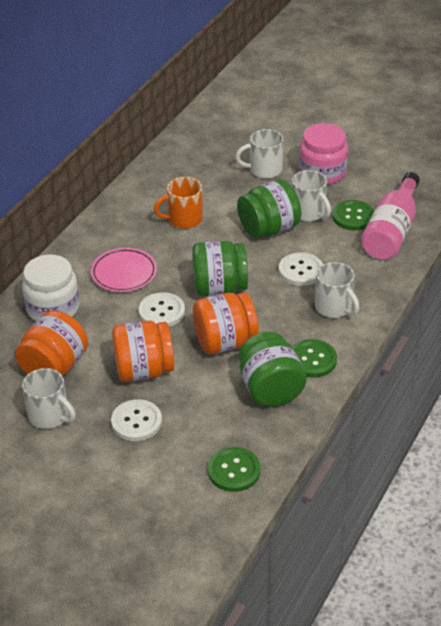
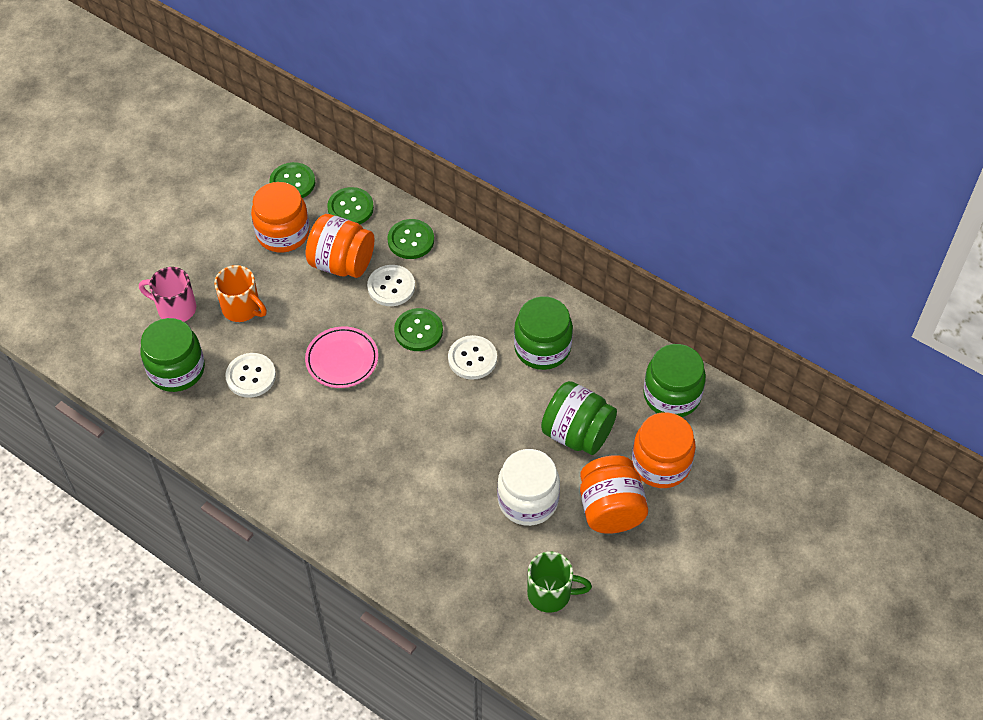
green button: [208,447,260,492] [293,339,337,378] [332,200,374,230] = 3 -> [269,162,315,198] [327,187,374,224] [388,219,434,259] [394,308,443,351] = 4
green jar: [192,241,248,296] [237,179,301,238] [239,332,306,407] = 3 -> [140,318,205,392] [514,296,573,370] [541,381,617,455] [643,344,706,417] = 4
green mug: none = 0 -> [527,552,592,613] = 1
orange jar: [15,310,88,376] [112,320,174,382] [193,292,259,354] = 3 -> [251,182,310,252] [306,214,375,278] [580,455,648,534] [632,412,696,488] = 4
pink bottle: [361,172,420,260] = 1 -> none = 0
pink jar: [299,123,348,185] = 1 -> none = 0
pink mug: none = 0 -> [139,267,196,322] = 1
white mug: [22,368,76,429] [235,129,284,179] [292,170,331,222] [315,262,359,318] = 4 -> none = 0

